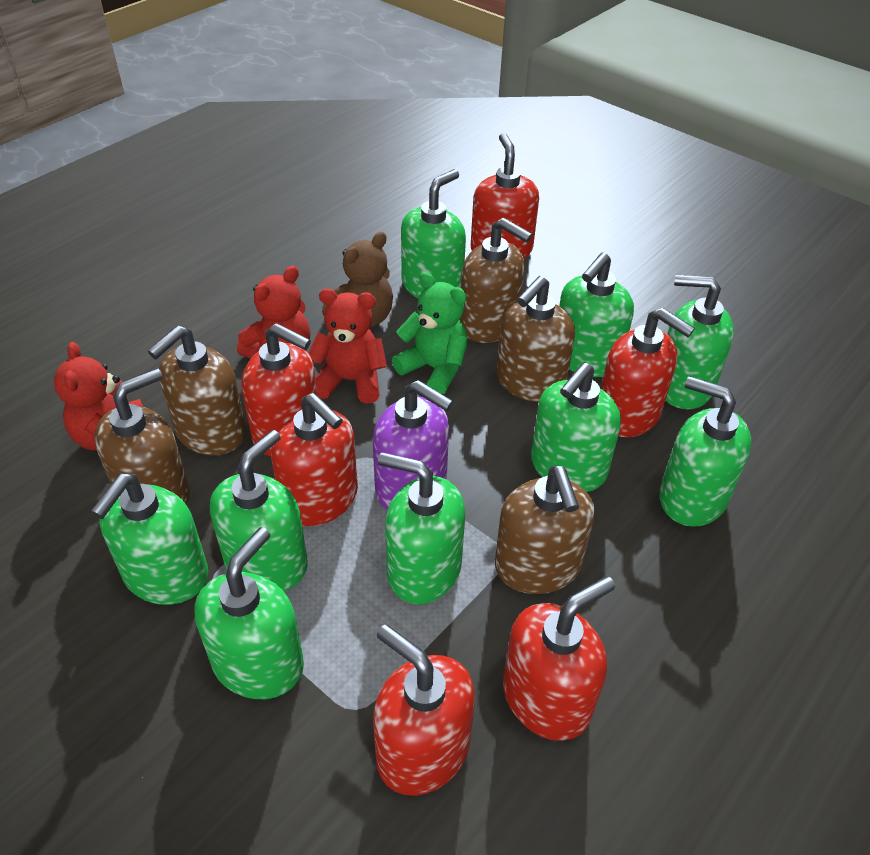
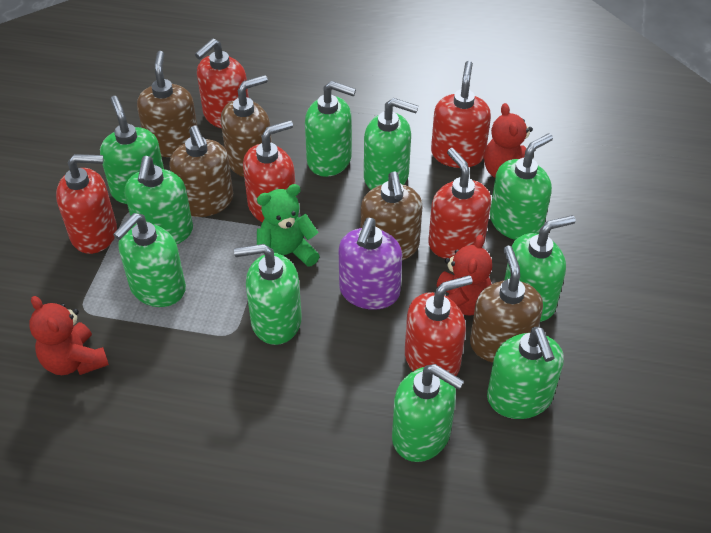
brown teddy bear: [322,232,393,327] = 1 -> none = 0
green soap dispenser: [91,474,208,605] [194,527,304,699] [210,430,308,591] [378,452,465,604] [401,169,466,298] [531,363,621,492] [559,253,634,377] [659,376,752,527] [665,275,734,409] = 9 -> [100,96,164,204] [113,213,186,307] [125,156,193,244] [234,244,302,345] [305,81,356,177] [364,98,418,190] [392,364,464,462] [487,327,564,419] [490,133,553,240] [504,215,576,322] = 10

